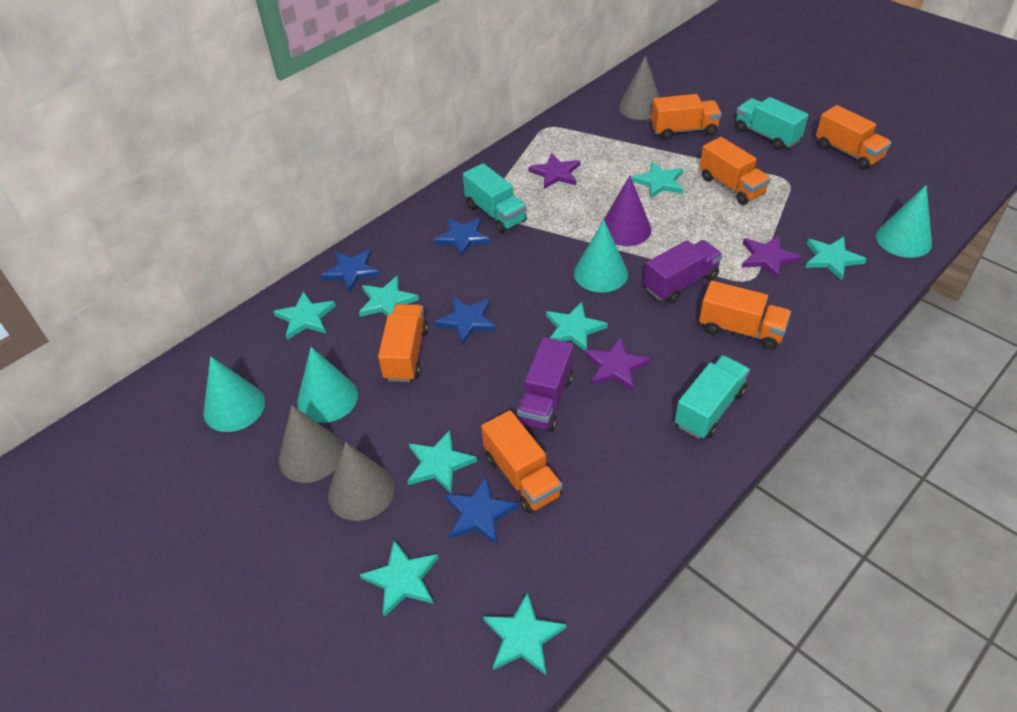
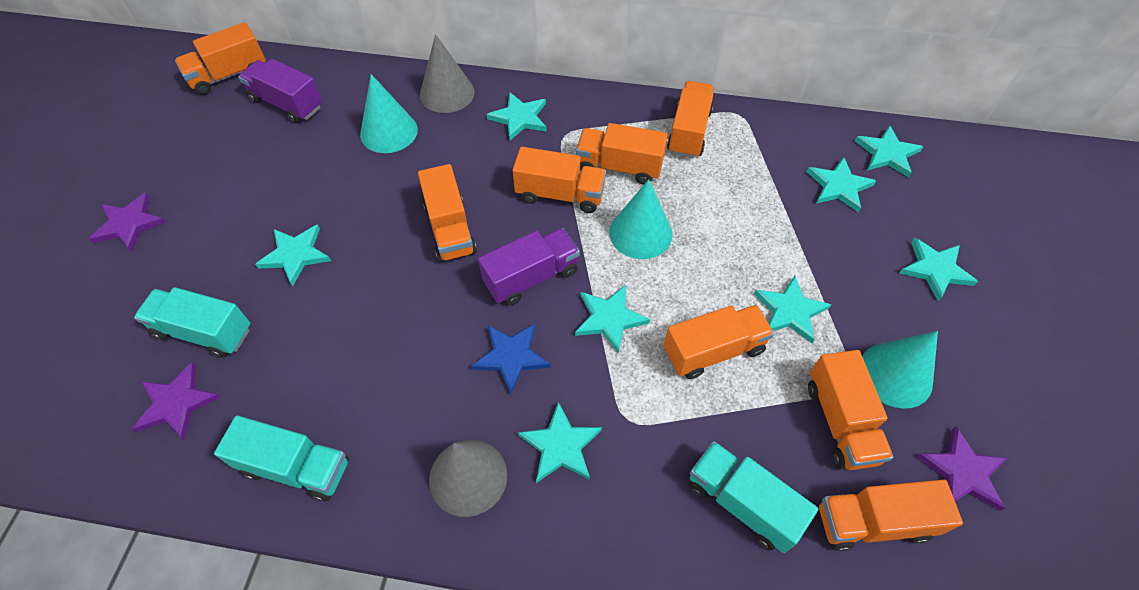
blue star: [320,249,380,293] [434,217,491,257] [434,297,497,345] [445,477,519,545] = 4 -> [471,324,550,395] = 1
grey cone: [279,405,343,483] [328,442,395,521] [619,56,660,120] = 3 -> [420,34,475,113] [429,440,507,517] = 2
orange truck: [378,304,428,382] [481,410,562,513] [651,94,722,140] [699,281,791,350] [700,137,771,205] [816,105,891,169] = 6 -> [175,22,266,95] [418,164,477,262] [513,147,606,213] [576,123,668,184] [664,305,774,379] [667,81,714,158] [808,350,893,470] [819,480,963,551] = 8
purple cone: [602,176,652,246] = 1 -> none = 0
turquoise cone: [203,356,265,432] [297,347,358,423] [574,220,628,293] [876,185,932,258] = 4 -> [360,74,418,153] [609,179,673,259] [862,331,938,409] = 3

